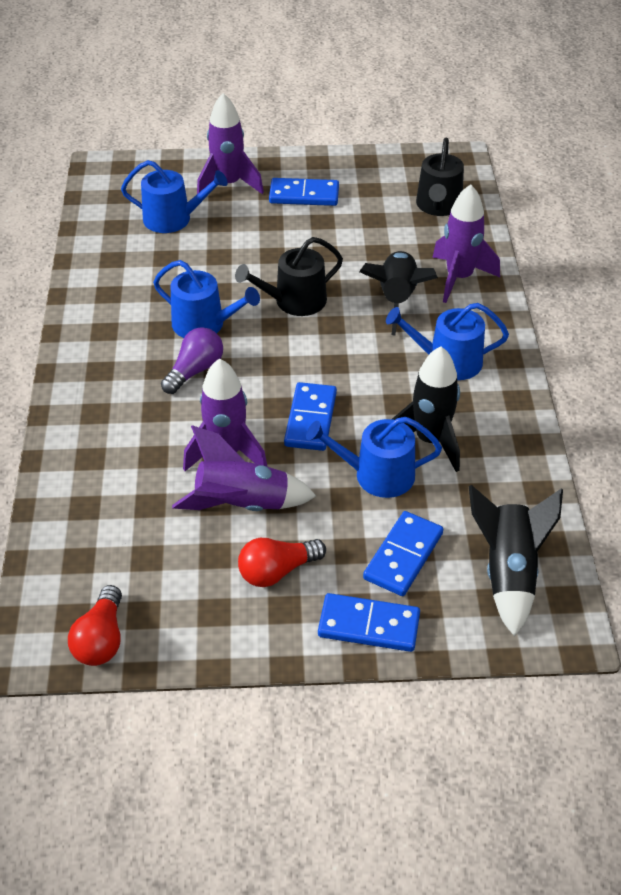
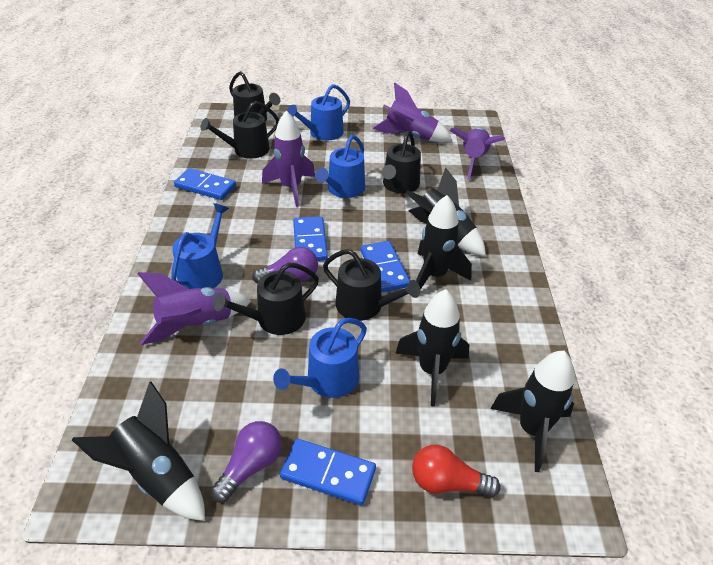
black rocket: [359,251,438,335] [392,346,460,472] [469,485,563,637] = 3 -> [72,381,205,521] [396,289,469,407] [405,167,486,256] [416,195,472,290] [490,350,574,472] = 5
black watering can: [235,237,343,316] [416,138,464,216] = 2 -> [200,101,279,159] [213,262,319,335] [229,71,280,122] [323,249,420,321] [382,131,421,194] = 5
purple light bulb: [161,327,223,394] = 1 -> [210,421,282,503] [252,247,318,284] = 2
red light bulb: [68,585,122,666] [238,538,326,587] = 2 -> [412,445,501,497] = 1

